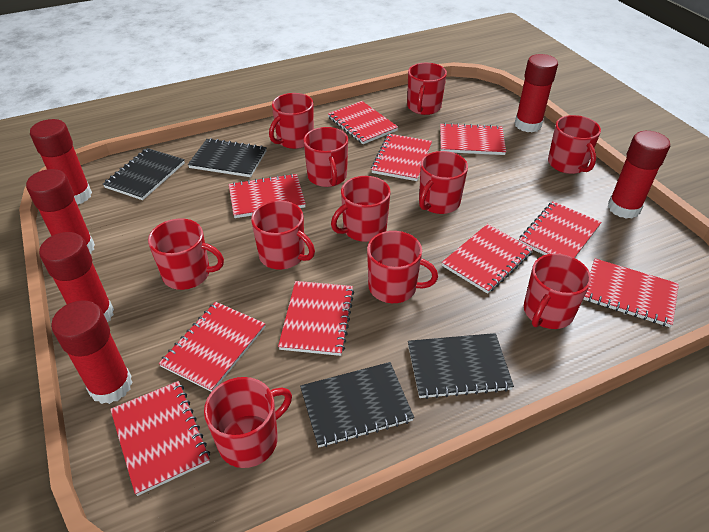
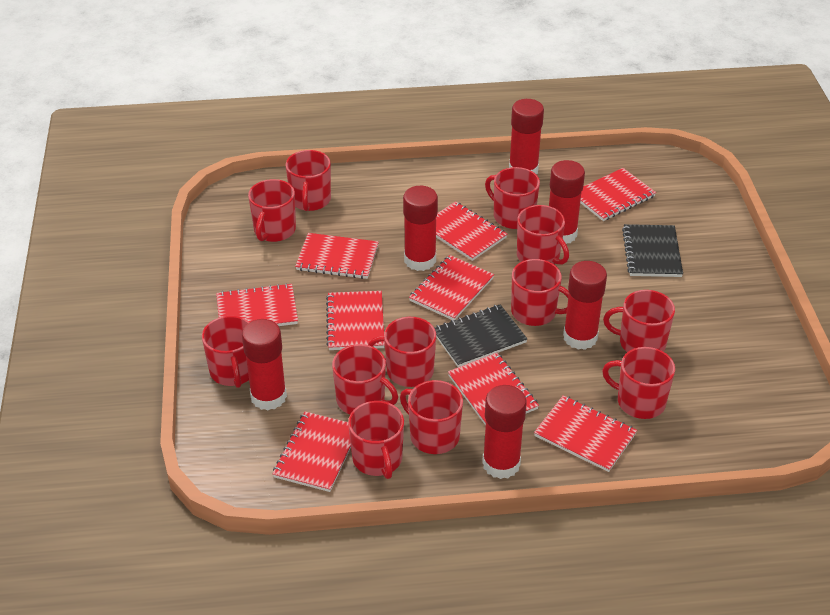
black notebook: [103,148,185,200] [188,138,267,177] [300,362,414,448] [408,333,514,399] = 4 -> [434,304,527,367] [622,224,683,277] = 2
red mug: [148,218,224,290] [204,377,292,468] [251,201,315,269] [269,93,314,149] [303,127,348,187] [331,176,391,242] [367,231,438,303] [407,63,447,115] [419,151,468,214] [524,253,591,329] [548,115,601,174] = 11 -> [202,316,249,388] [248,179,296,242] [286,150,331,211] [332,344,398,414] [348,401,404,479] [368,317,436,387] [400,380,463,454] [485,167,540,229] [511,259,569,326] [517,205,569,265] [602,347,675,419] [603,290,675,352] = 12
red notebook: [110,381,210,496] [159,302,265,392] [229,174,306,218] [278,281,354,356] [328,101,398,144] [371,134,432,181] [440,123,506,155] [442,224,533,294] [519,201,602,258] [583,259,679,327] = 10 -> [216,283,298,326] [273,412,351,492] [295,233,379,279] [326,291,385,350] [409,255,494,320] [436,201,507,261] [448,353,539,426] [534,395,637,472] [580,168,656,221] = 9

